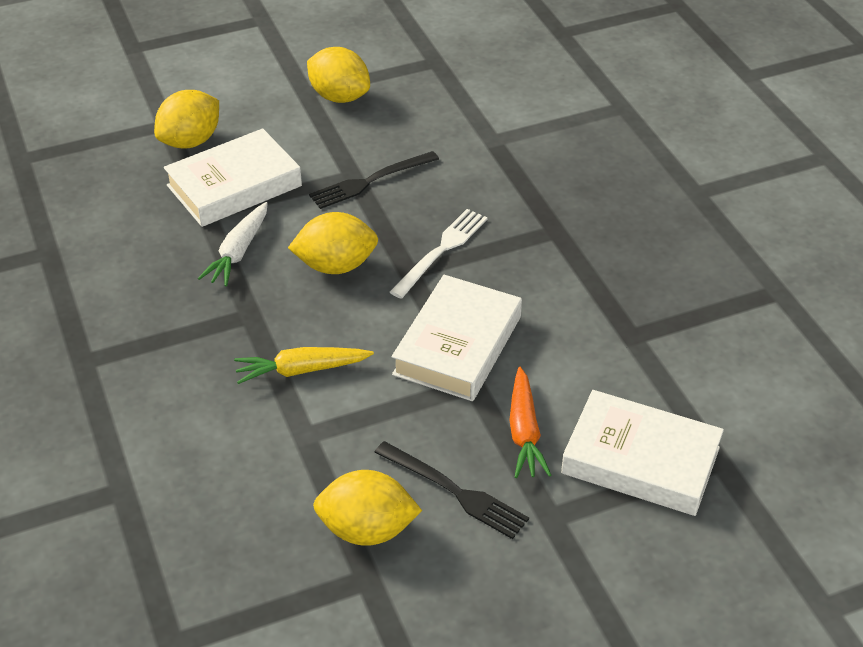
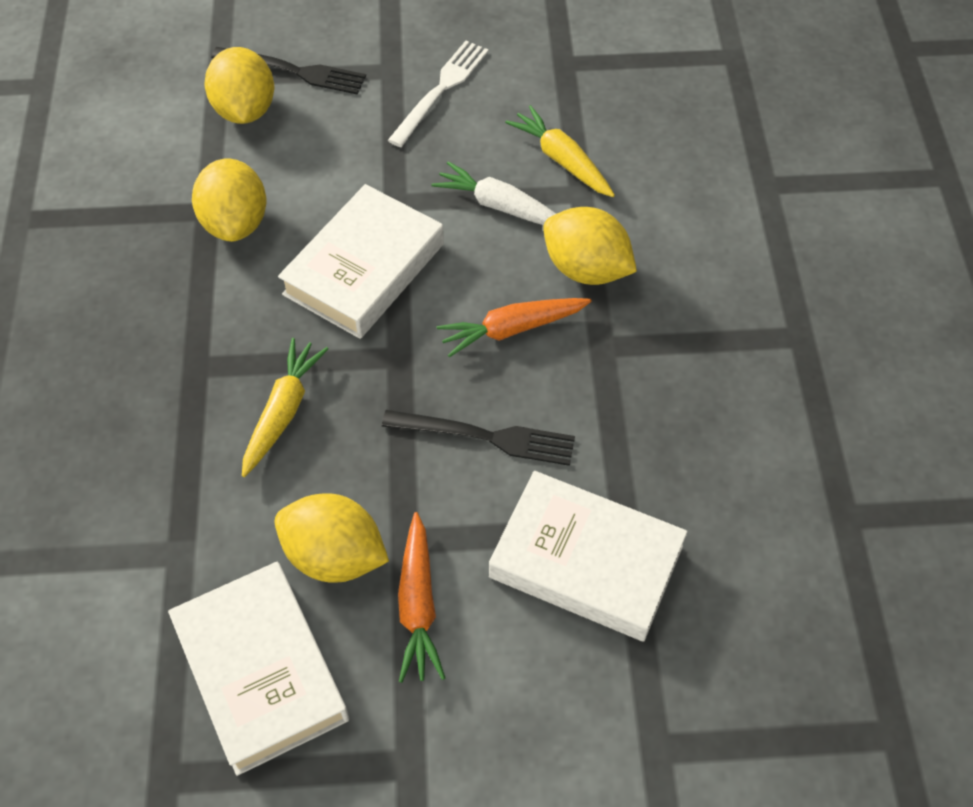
orange carrot: [509,367,552,478] = 1 -> [398,512,445,683] [437,298,592,357] = 2
yellow carrot: [234,347,374,384] = 1 -> [242,338,328,477] [505,105,615,197] = 2

